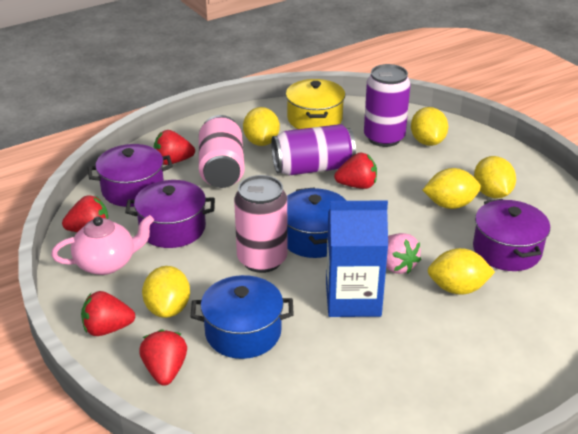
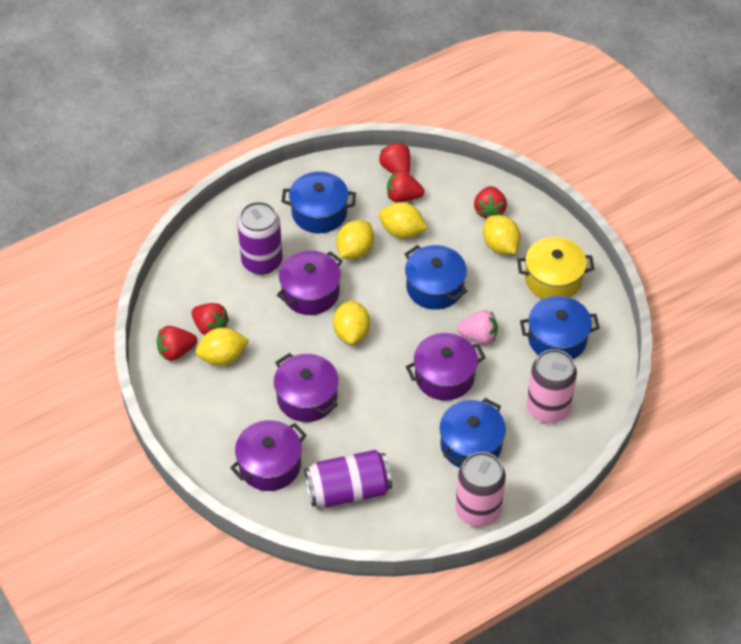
blue carton: [326,200,388,317] = 1 -> none = 0
blue pot: [191,275,294,359] [287,187,347,258] = 2 -> [282,171,356,233] [405,245,468,310] [440,398,506,468] [520,296,600,359] = 4
pink teapot: [51,215,154,275] = 1 -> none = 0
purple pot: [87,144,173,207] [125,180,215,248] [473,199,550,271] = 3 -> [230,420,307,491] [274,353,339,422] [277,250,342,315] [406,333,486,401] = 4
yellow lemon: [142,266,190,318] [243,107,280,146] [411,107,448,146] [423,168,481,209] [428,248,495,295] [474,156,516,198] = 6 -> [195,328,249,366] [333,300,370,345] [336,220,374,259] [379,202,427,239] [483,215,521,254] = 5

